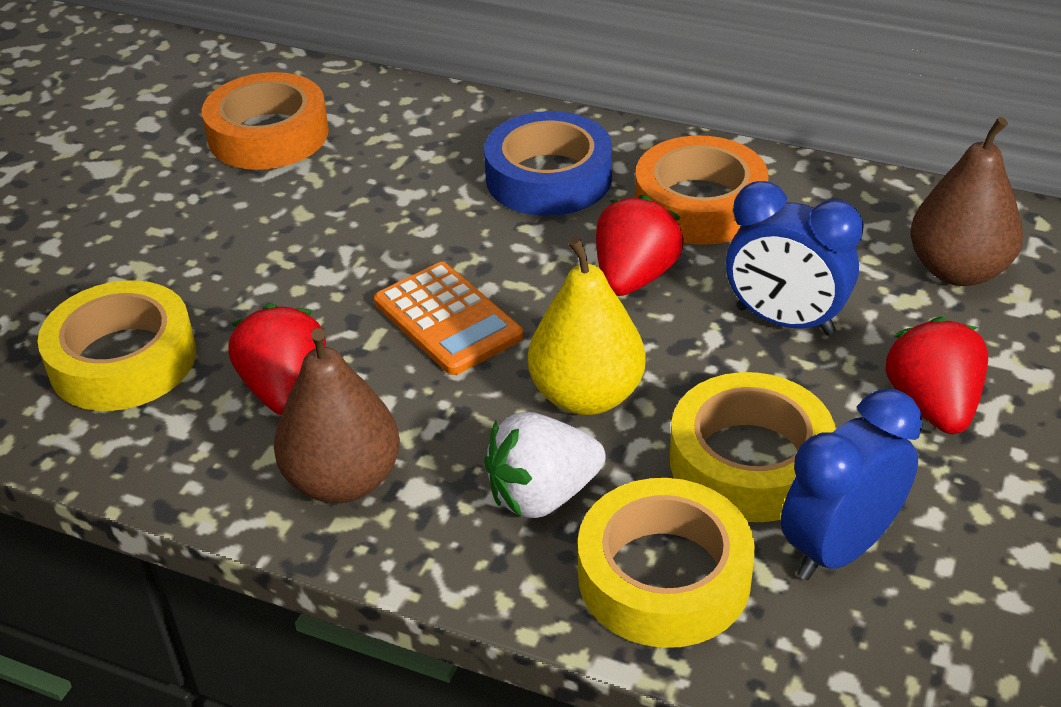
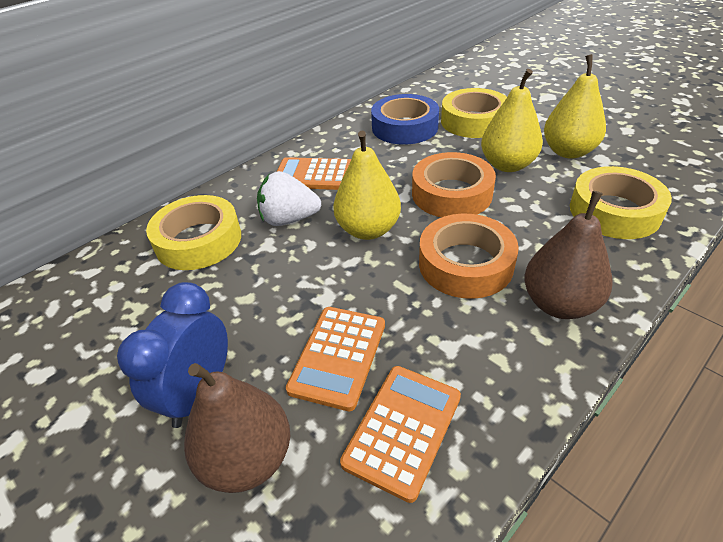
blue clock: [726,181,864,335] [781,389,922,580] = 2 -> [117,282,228,428] = 1
orange calculator: [374,262,523,375] = 1 -> [277,157,351,190] [286,307,385,411] [340,366,461,503] = 3
red strawberry: [228,304,326,415] [596,195,683,296] [885,317,988,434] = 3 -> none = 0
yellow pear: [528,237,646,415] = 1 -> [333,131,401,240] [481,69,543,172] [544,54,606,159] = 3

